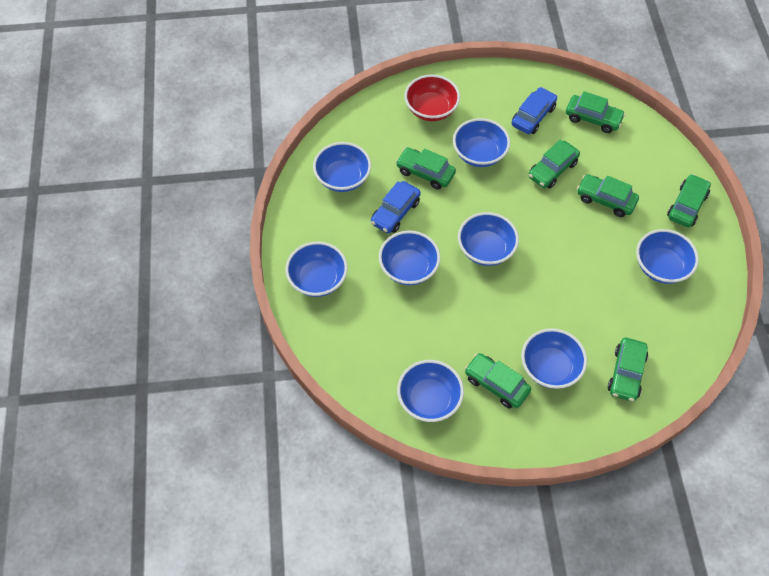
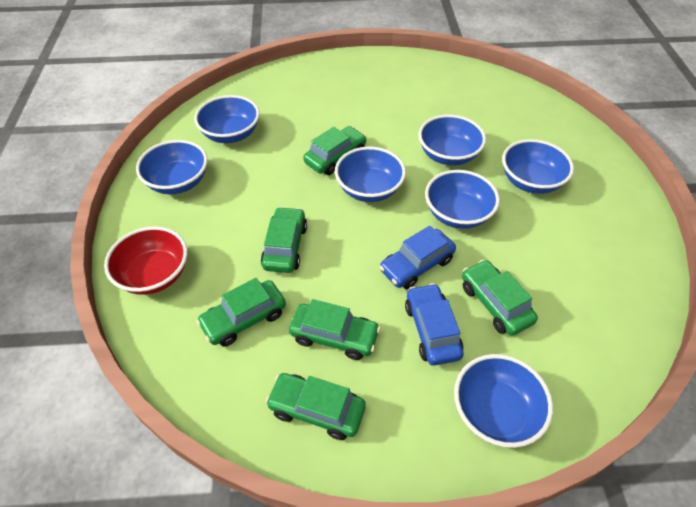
blue bowl: [286,242,348,297] [313,142,371,192] [379,231,440,285] [397,360,464,422] [453,118,510,167] [458,212,519,266] [521,328,587,389] [636,229,699,284] = 8 -> [136,140,208,194] [194,95,260,143] [335,147,406,202] [418,115,486,166] [425,170,500,229] [454,354,553,448] [502,139,574,194] = 7
green car: [396,147,456,190] [464,353,531,409] [528,140,580,189] [566,91,625,133] [577,174,639,217] [608,338,648,402] [667,174,711,227] = 7 -> [196,278,286,347] [261,207,307,273] [265,373,366,440] [289,299,381,360] [303,126,367,175] [462,260,538,336] = 6

